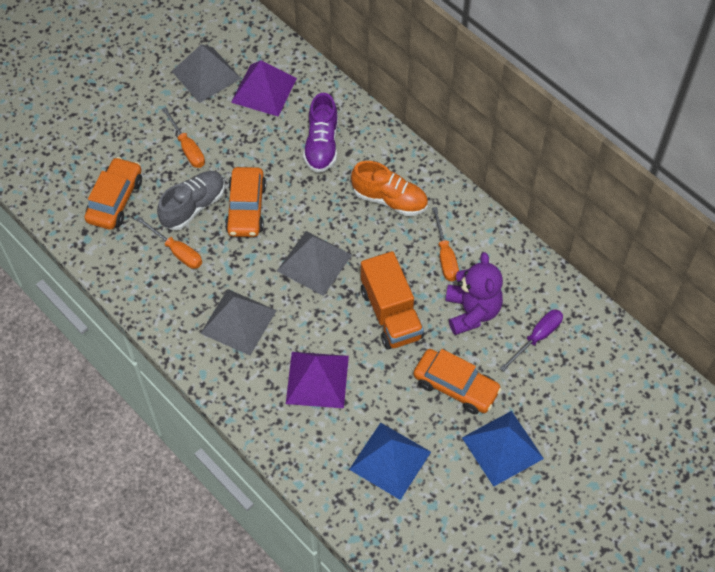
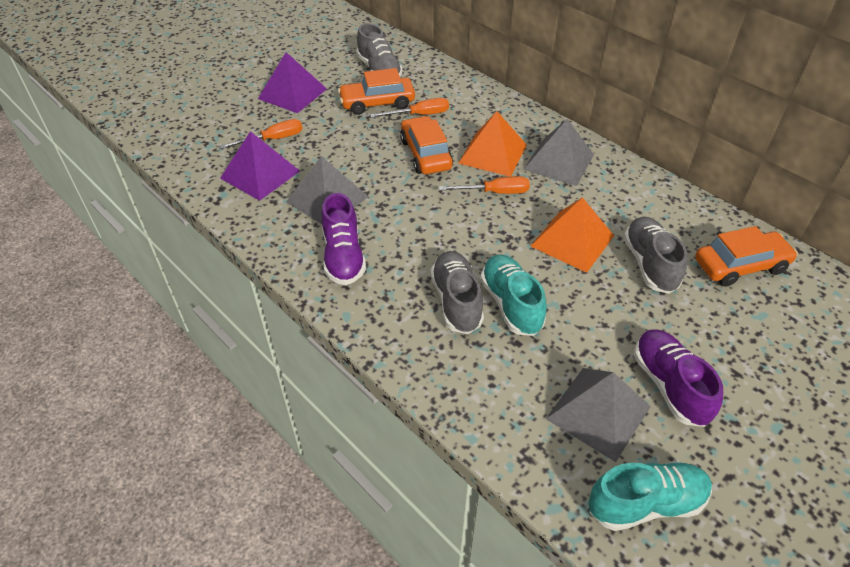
blue pyramid: [349,423,431,500] [462,411,544,487] = 2 -> none = 0
grey shoe: [157,171,225,230] = 1 -> [357,23,403,76] [430,251,484,334] [624,217,688,294] = 3
orange pyramid: none = 0 -> [458,111,527,176] [531,197,614,273] = 2
orange shoe: [351,161,428,216] = 1 -> none = 0
orange truck: [361,251,424,350] = 1 -> none = 0
purple screwdriver: [500,310,563,372] = 1 -> none = 0
purple shoe: [303,93,338,173] = 1 -> [321,193,366,285] [634,329,723,427] = 2
purple teddy bear: [446,252,503,335] = 1 -> none = 0
turquoise shoe: none = 0 -> [481,255,547,336] [588,461,712,531] = 2

